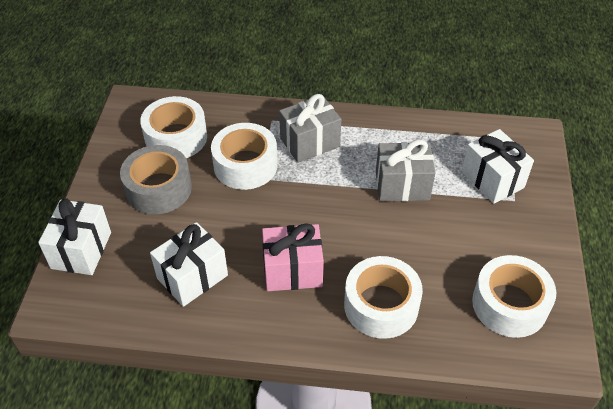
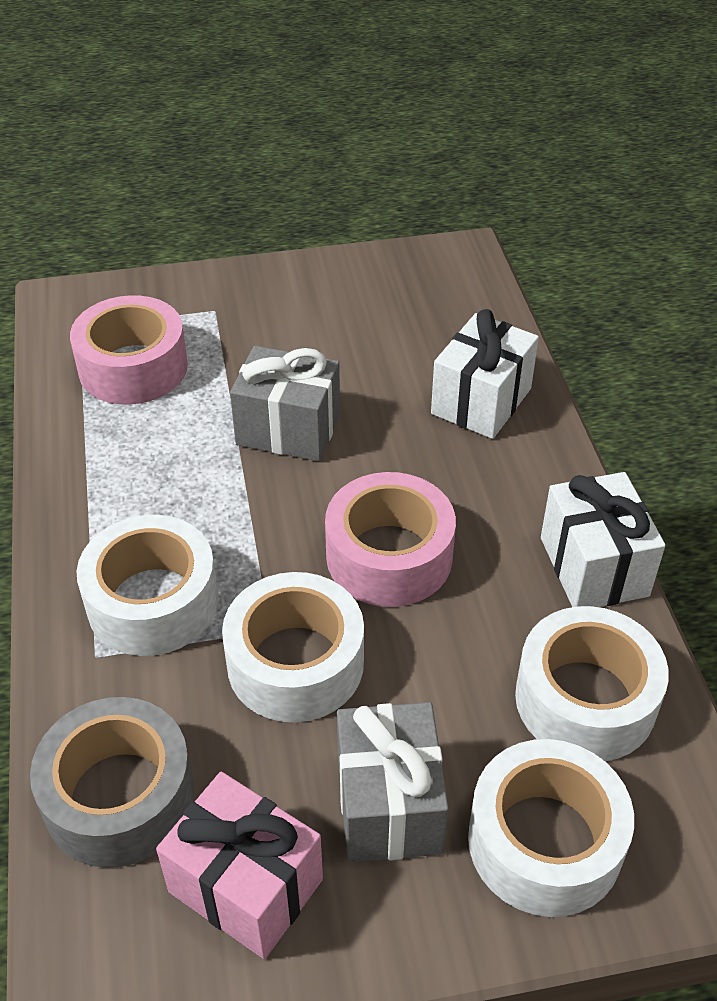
pink tape: none = 0 -> [70,295,188,405] [325,472,456,607] = 2
white gift: [38,198,111,275] [150,222,228,307] [461,129,534,204] = 3 -> [431,309,539,439] [541,472,665,607] = 2

